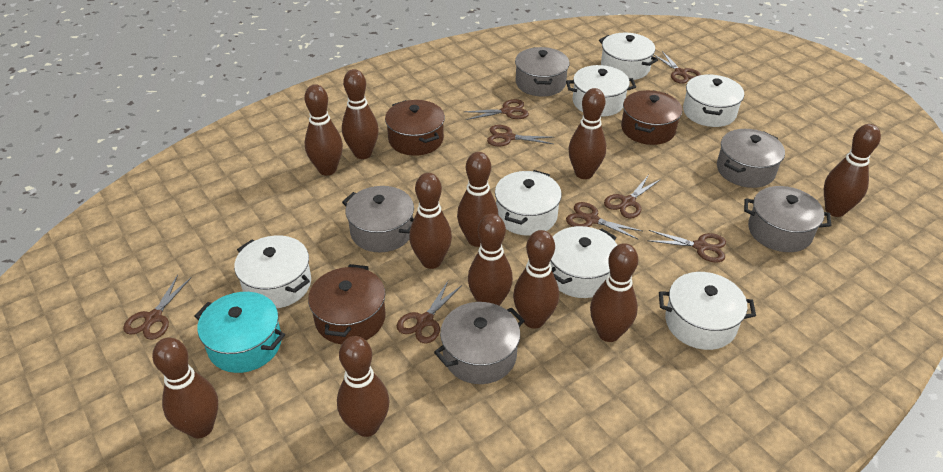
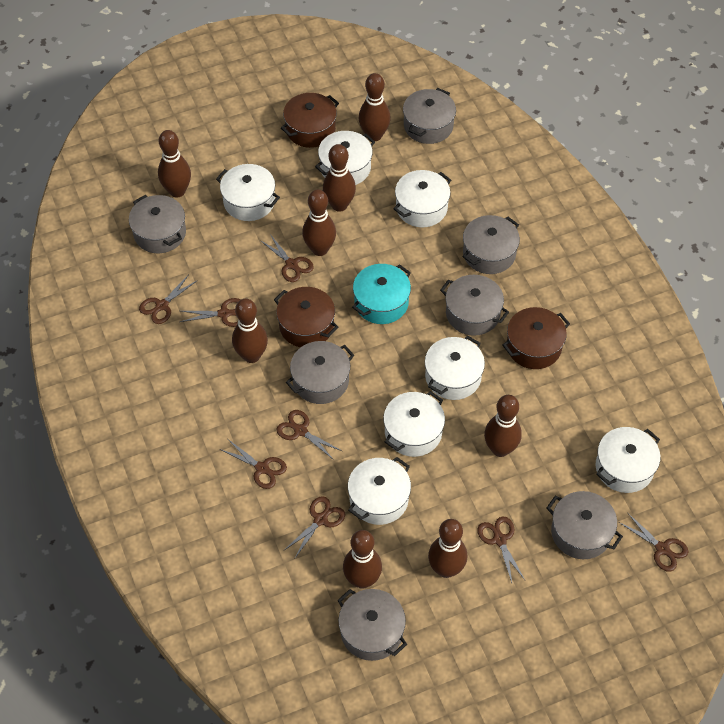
brown bowling pin: [152,337,218,438] [304,84,343,176] [337,336,389,437] [342,69,379,159] [409,173,452,269] [457,152,498,247] [468,214,513,306] [513,230,559,328] [568,88,606,179] [590,243,638,342] [824,124,881,217] = 11 -> [158,130,191,198] [232,299,268,363] [302,189,336,256] [323,144,356,212] [343,530,382,589] [359,73,391,141] [428,519,467,578] [484,395,522,457] = 8
grey pot: [342,186,414,252] [434,302,525,384] [515,47,570,97] [717,129,785,188] [744,186,831,252] = 5 -> [129,195,186,253] [286,341,354,404] [338,589,407,661] [403,88,456,144] [440,275,509,336] [462,215,520,274] [547,491,623,559] = 7

